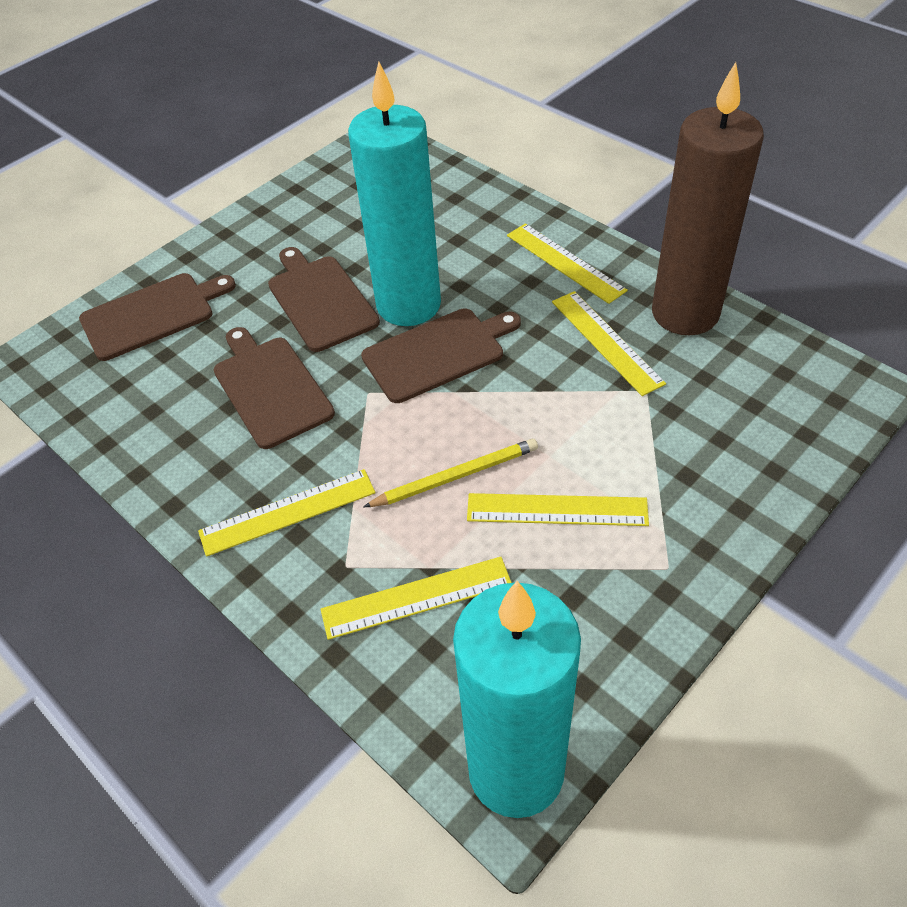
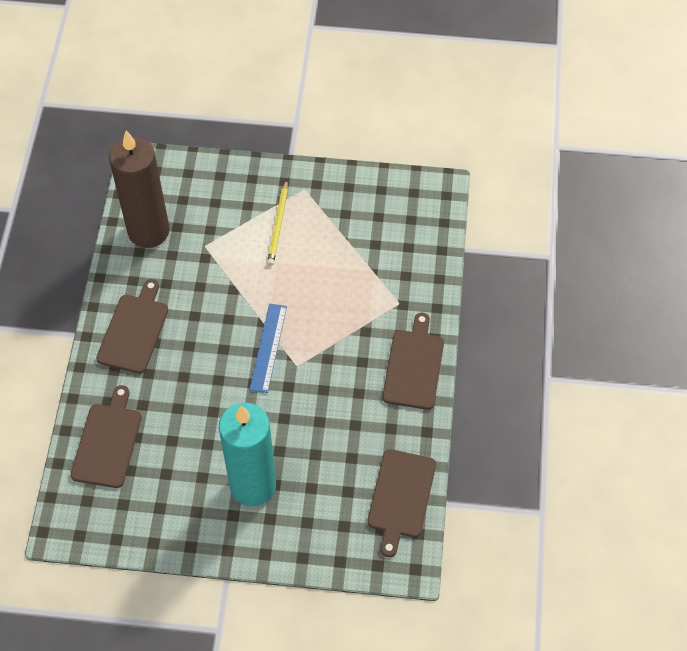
blue ruler: none = 0 -> [249,304,287,393] = 1
turquoise candle: [348,61,441,326] [453,581,581,818] = 2 -> [219,403,276,506] = 1
yellow ruler: [198,469,375,557] [320,557,512,640] [467,493,649,526] [507,224,628,304] [552,291,666,396] = 5 -> none = 0

